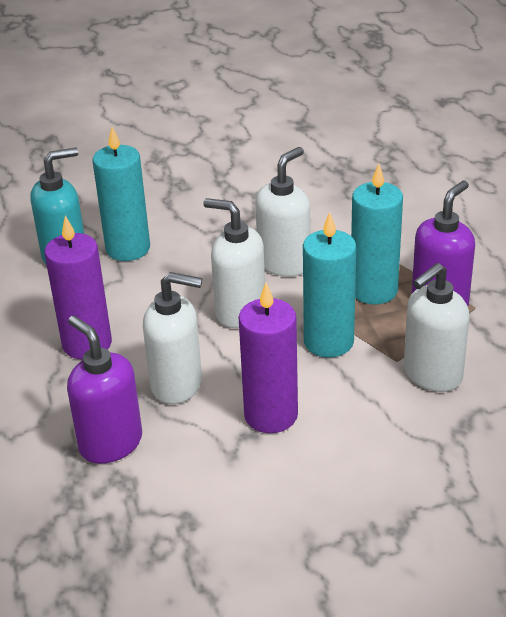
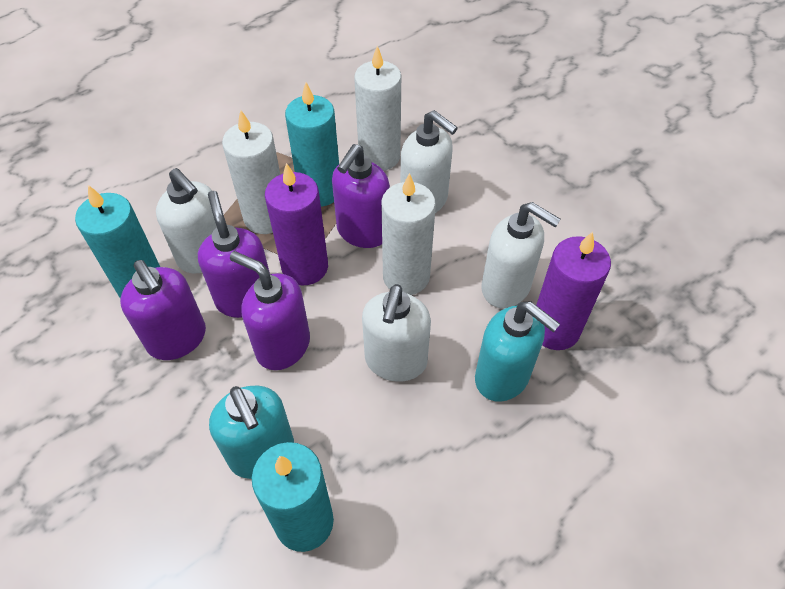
purple soap dispenser: [67,315,142,464] [411,181,475,306] = 2 -> [120,260,206,360] [198,191,270,318] [230,251,310,370] [332,144,390,248] = 4
turquoise soap dispenser: [30,147,84,264] = 1 -> [209,386,294,479] [475,302,560,402] = 2
white candle: none = 0 -> [222,110,280,234] [354,46,401,171] [381,173,436,295] = 3

